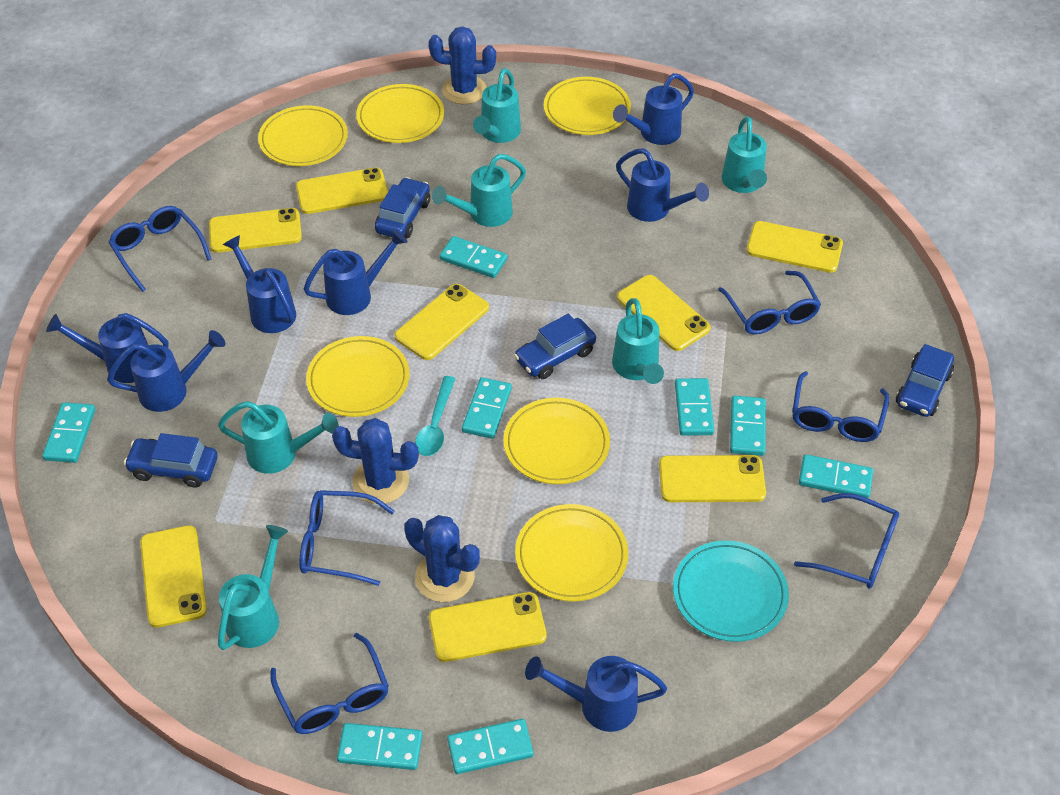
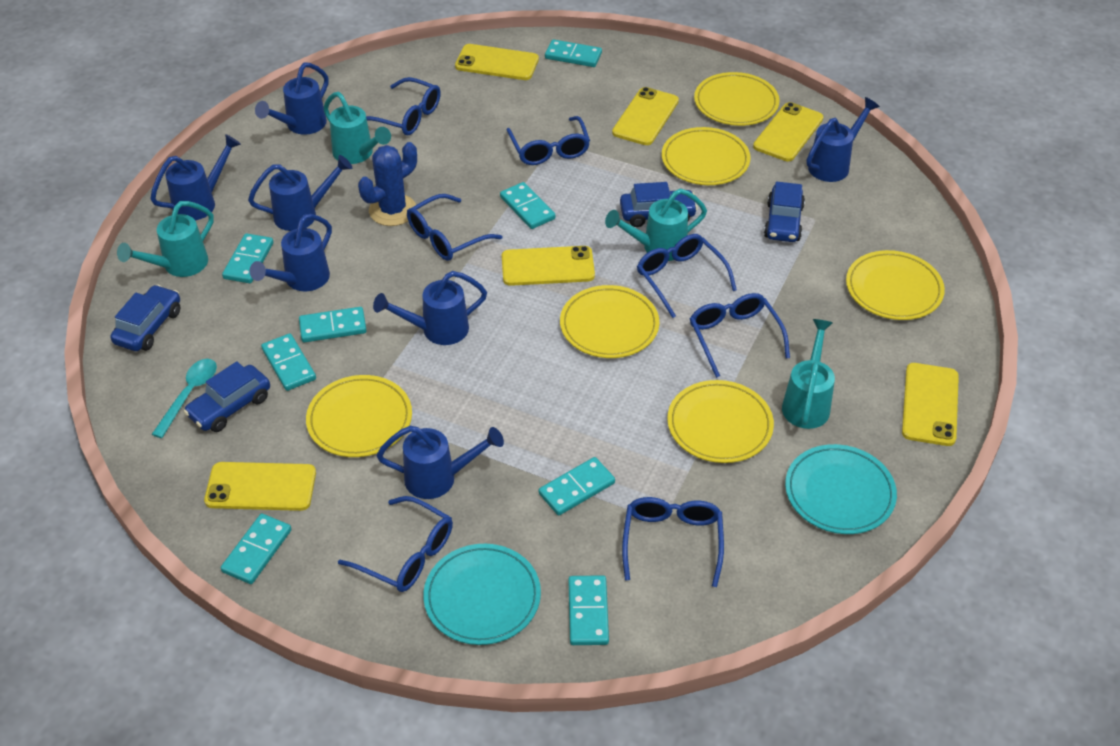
blue cactus: [332,418,419,504] [404,515,480,602] [429,26,496,104] = 3 -> [358,142,417,226] = 1
blue glasses: [109,206,211,292] [270,633,389,734] [300,490,394,586] [718,270,821,334] [792,371,889,442] [794,493,899,589] = 6 -> [338,496,453,592] [366,77,441,135] [407,194,502,261] [507,116,590,165] [622,497,724,587] [637,234,737,318] [690,293,790,378] = 7
turquoise plate: [673,540,789,642] = 1 -> [423,544,541,645] [785,444,897,534] = 2
turquoise watering can: [218,401,339,474] [218,525,288,650] [432,154,526,227] [473,68,521,143] [612,298,664,384] [722,116,767,193] = 6 -> [117,201,214,277] [323,92,391,164] [605,189,707,261] [782,319,835,429] = 4
yellow phone: [140,525,207,628] [209,208,302,253] [296,168,388,214] [395,284,489,360] [429,592,547,662] [617,275,711,351] [659,455,766,502] [747,221,843,273] = 8 -> [204,462,316,511] [455,44,539,80] [502,246,595,286] [612,87,679,145] [753,102,823,161] [902,363,959,446] = 6

